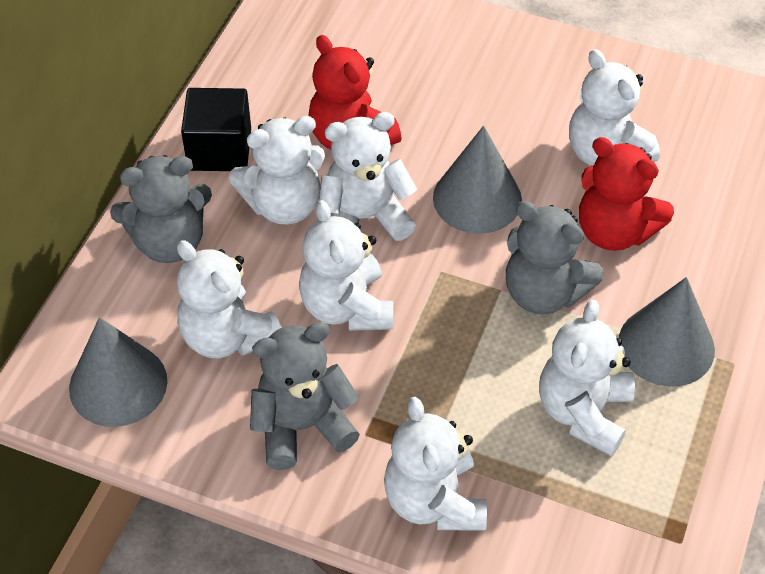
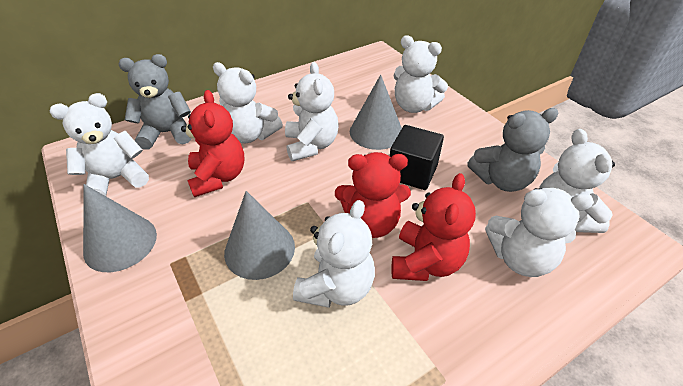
grey teddy bear: [110,155,212,263] [250,322,360,470] [506,201,603,314] = 3 -> [118,54,191,150] [467,108,559,192] = 2
red teddy bear: [308,35,402,149] [579,137,674,251] = 2 -> [181,90,245,197] [335,152,411,238] [391,173,476,281] = 3

